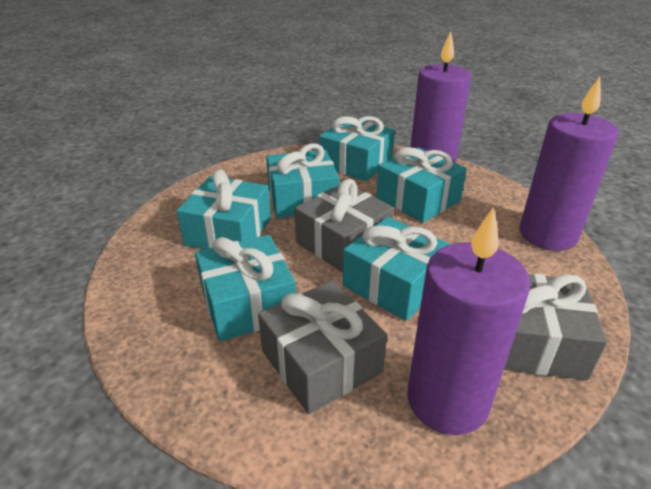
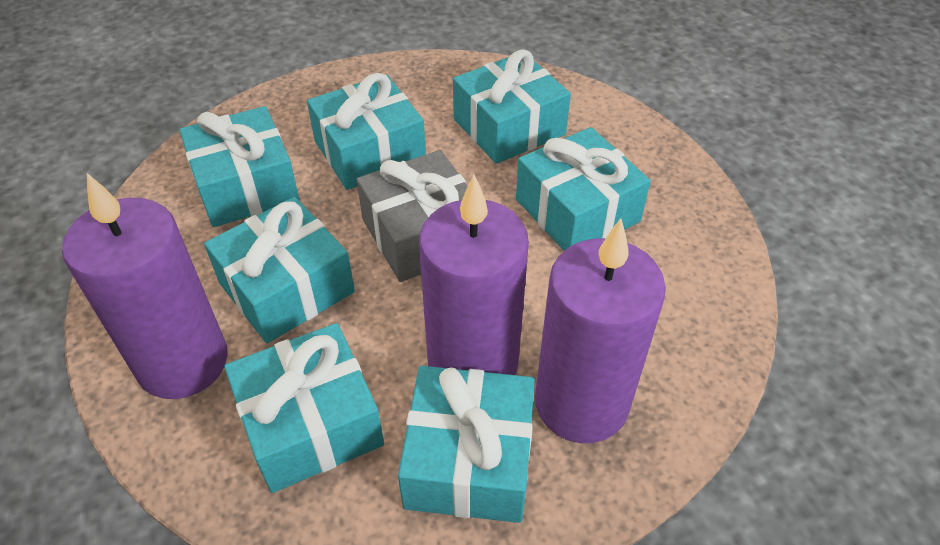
grey gift: [258,281,387,414] [295,179,394,272] [504,273,607,380] = 3 -> [356,150,468,282] = 1
turquoise gift: [177,169,271,249] [195,235,296,341] [266,144,339,218] [319,116,395,181] [342,217,451,321] [376,147,467,223] = 6 -> [179,106,300,227] [204,197,355,343] [224,323,384,493] [307,73,426,190] [398,366,535,523] [453,49,571,164] [516,127,651,251] = 7

